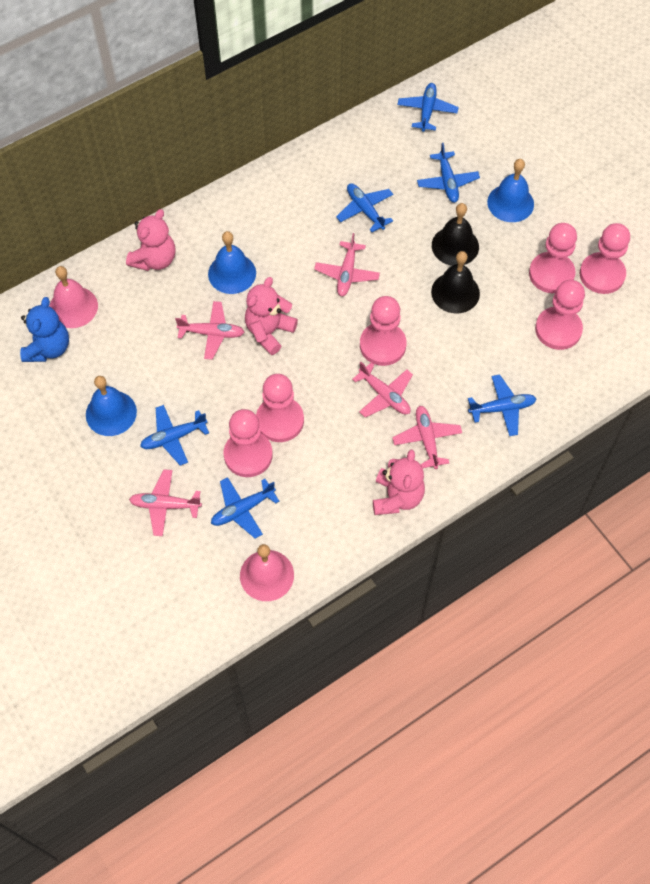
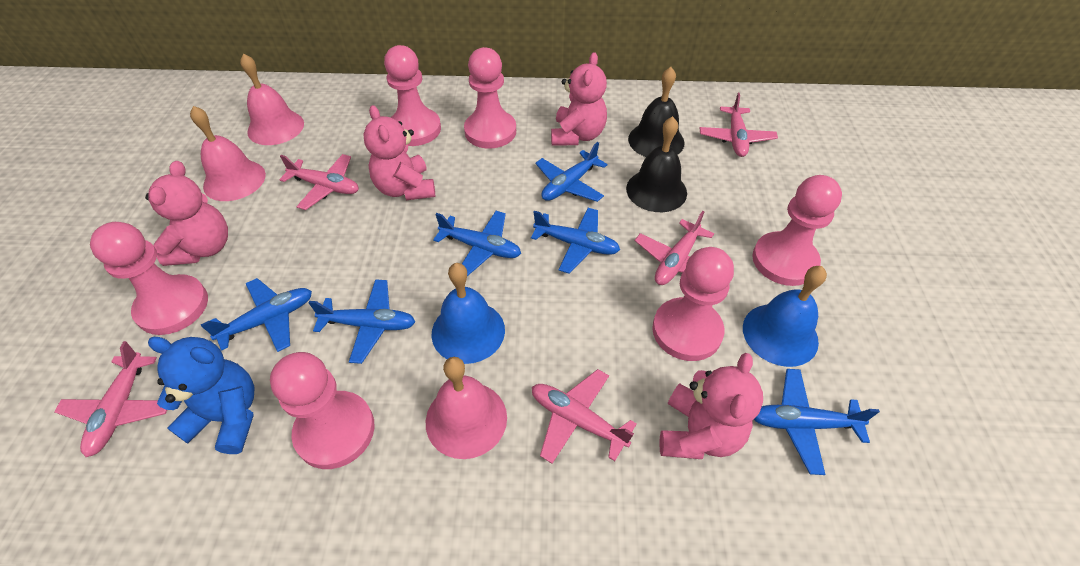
blue bell: [86,376,137,436] [208,231,256,294] [487,159,534,222] = 3 -> [432,263,505,364] [743,266,827,367] = 2
pink bell: [49,266,98,328] [240,544,294,601] = 2 -> [190,106,266,201] [240,53,304,145] [426,357,507,459] = 3
pink teddy bear: [126,209,175,271] [245,277,298,355] [373,450,425,515] = 3 -> [145,161,228,266] [363,105,435,200] [551,52,607,146] [659,353,763,459] = 4

